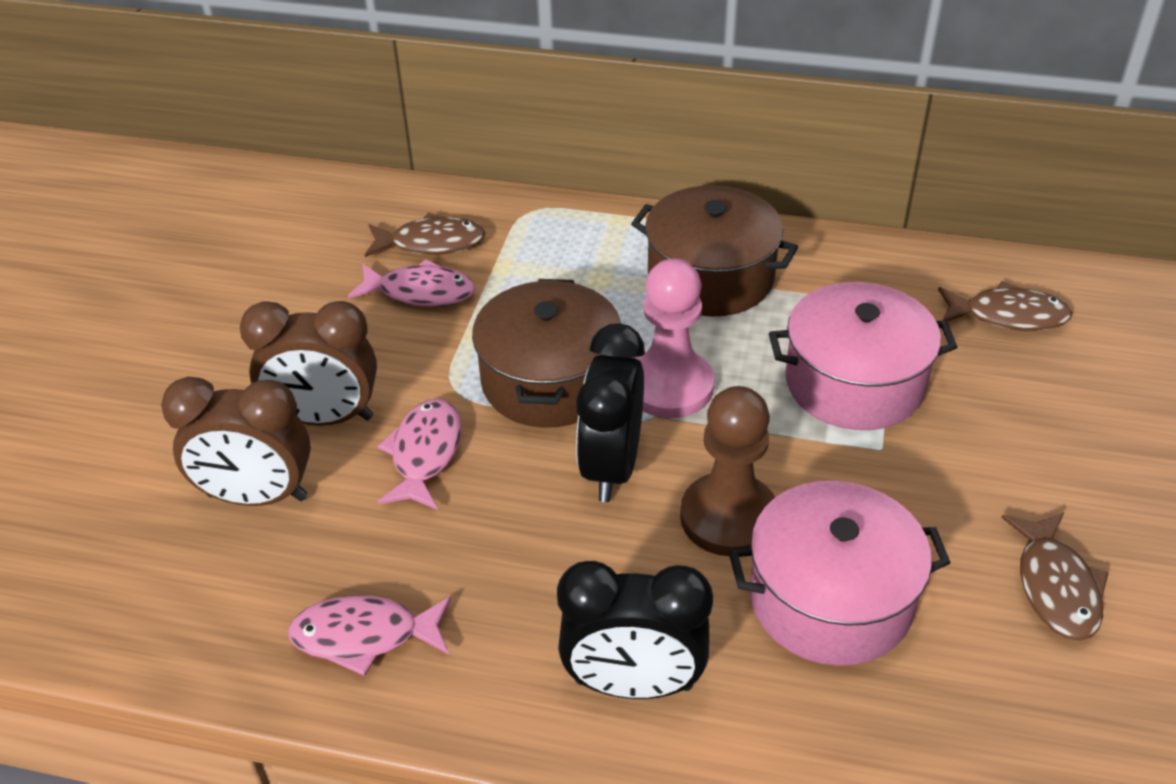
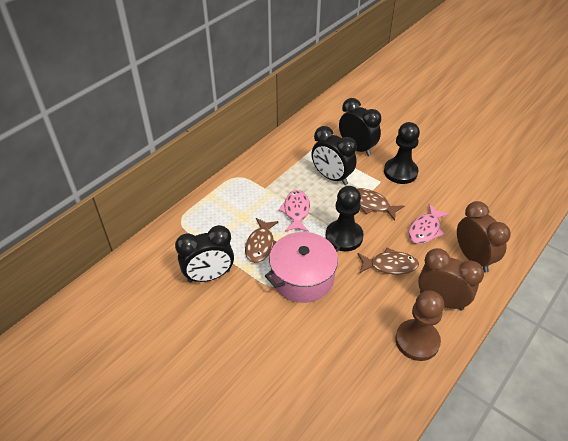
black clock: [557,561,713,699] [576,324,645,502] = 2 -> [175,225,234,283] [311,126,357,185] [339,98,381,156] = 3
black pawn: none = 0 -> [326,186,364,251] [384,122,420,184] = 2
brown pot: [472,279,622,428] [631,185,798,316] = 2 -> none = 0
pink fish: [288,595,451,676] [348,259,475,307] [377,399,462,510] = 3 -> [278,190,310,232] [408,204,450,244] = 2
pink pawn: [636,258,714,418] = 1 -> none = 0
pink pot: [729,481,951,666] [769,282,957,430] = 2 -> [265,232,341,303] = 1

